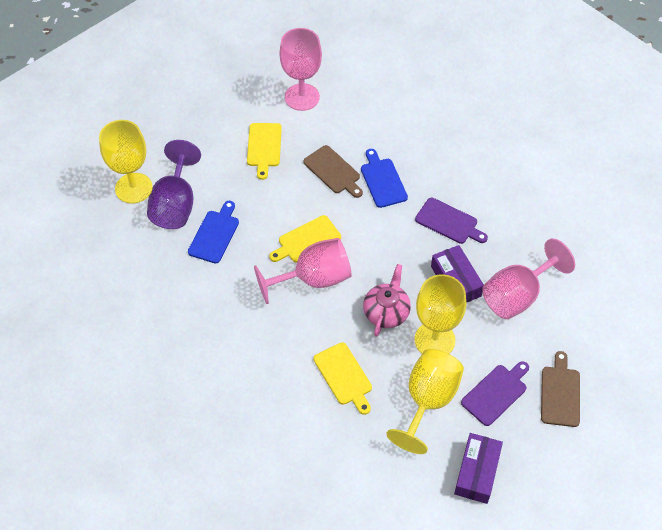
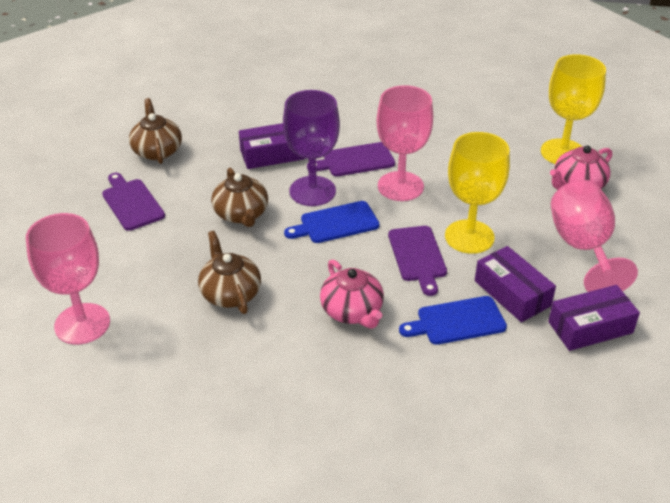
brown cutting board: [303,145,363,198] [541,351,580,427] = 2 -> none = 0
brown teapot: none = 0 -> [129,98,182,164] [198,231,261,314] [211,168,268,227] = 3
pink teapot: [363,264,411,337] = 1 -> [320,260,384,329] [550,145,612,190] = 2
purple box: [431,245,484,303] [454,433,503,504] = 2 -> [239,123,305,169] [475,246,556,322] [548,285,640,351] = 3
purple cutting board: [415,198,488,244] [461,361,529,426] = 2 -> [102,173,165,231] [307,142,395,176] [388,226,447,296] = 3
yellow cutting board: [247,123,282,180] [269,215,341,262] [314,342,372,415] = 3 -> none = 0
yellow goblet: [99,120,153,203] [386,349,464,454] [414,274,466,354] = 3 -> [445,132,510,254] [541,54,606,164] = 2

